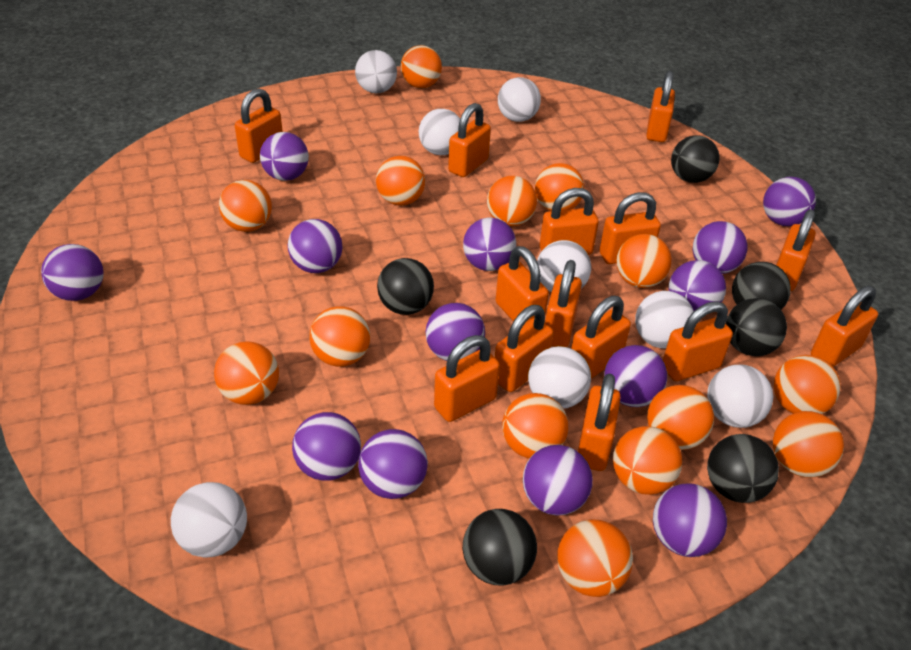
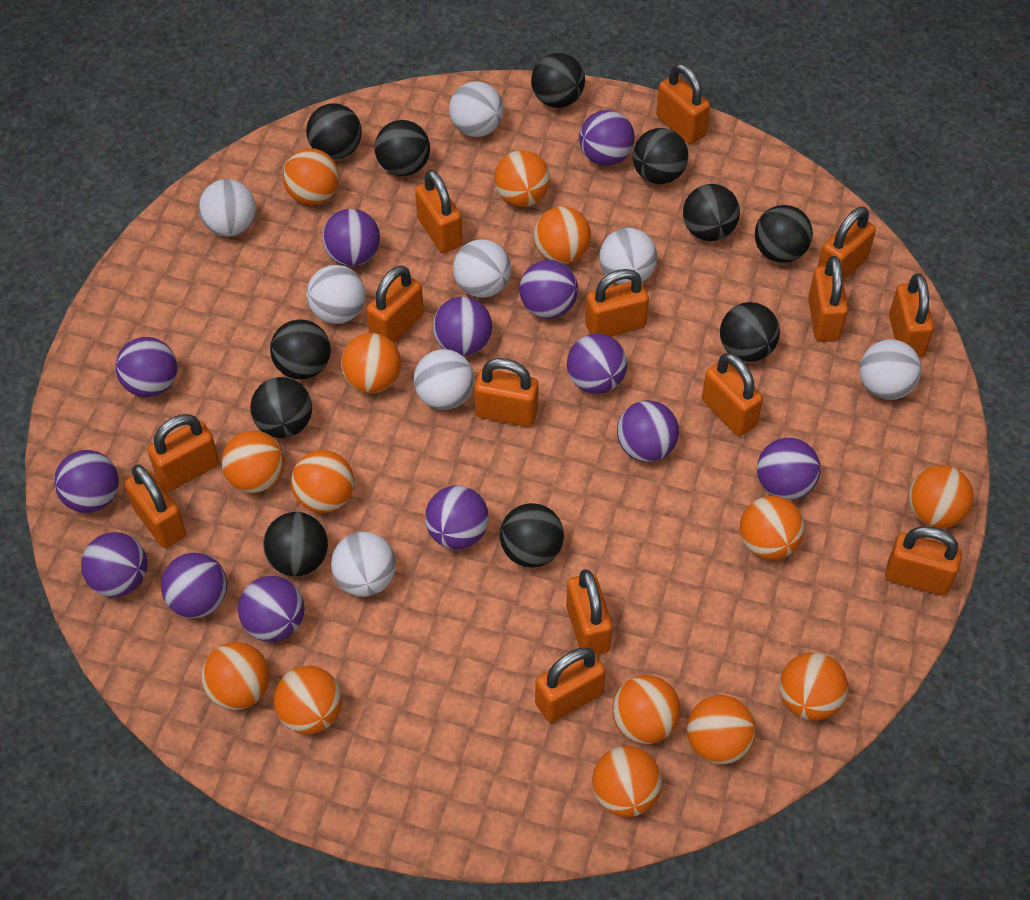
black ball: [377,258,434,315] [463,509,537,586] [671,135,720,183] [707,434,779,503] [726,298,787,356] [732,262,791,309] = 6 -> [250,377,312,438] [263,512,328,576] [270,319,331,379] [306,103,362,159] [375,120,430,176] [500,503,564,568] [531,53,585,108] [633,128,688,184] [683,184,740,241] [720,302,780,362] [755,205,813,263] = 11

